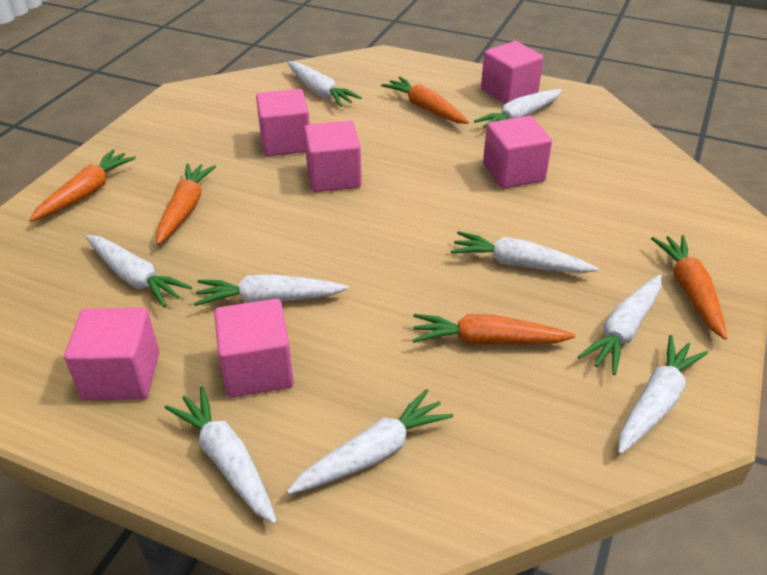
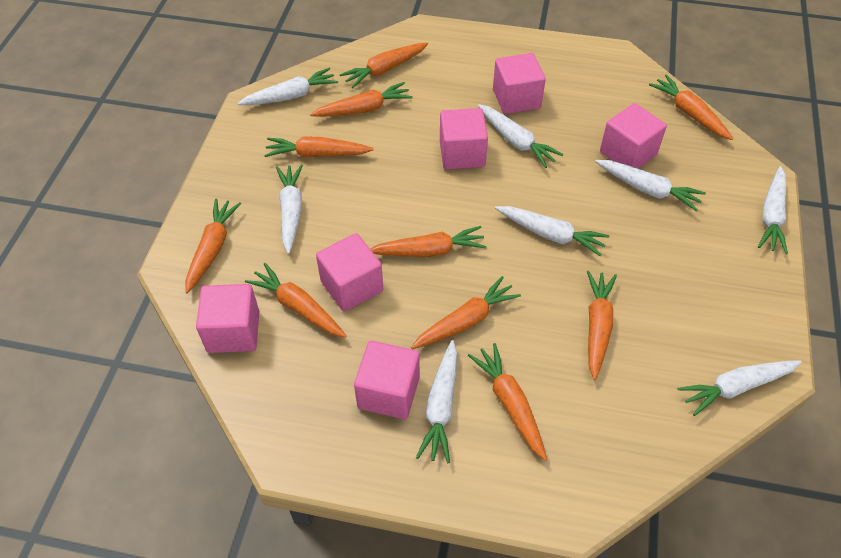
orange carrot: [29,150,136,222] [156,163,216,245] [381,76,469,124] [412,314,575,345] [651,235,727,340] = 5 -> [186,198,241,293] [245,263,347,338] [264,137,374,158] [310,82,413,117] [339,43,428,88] [371,226,487,257] [411,276,521,349] [468,343,547,461] [587,271,617,380] [649,75,733,140] = 10
white carrot: [86,235,192,308] [165,387,277,524] [194,274,349,306] [287,61,362,107] [287,389,453,494] [451,231,599,273] [474,89,562,128] [578,275,661,375] [618,335,708,454] = 9 -> [237,67,338,105] [276,164,303,254] [416,340,457,463] [478,104,563,168] [495,206,609,257] [595,160,706,212] [678,360,802,416] [758,166,788,254] = 8

